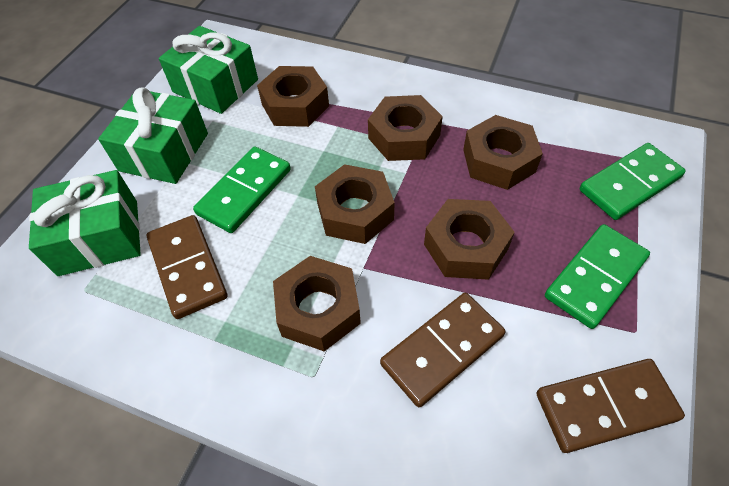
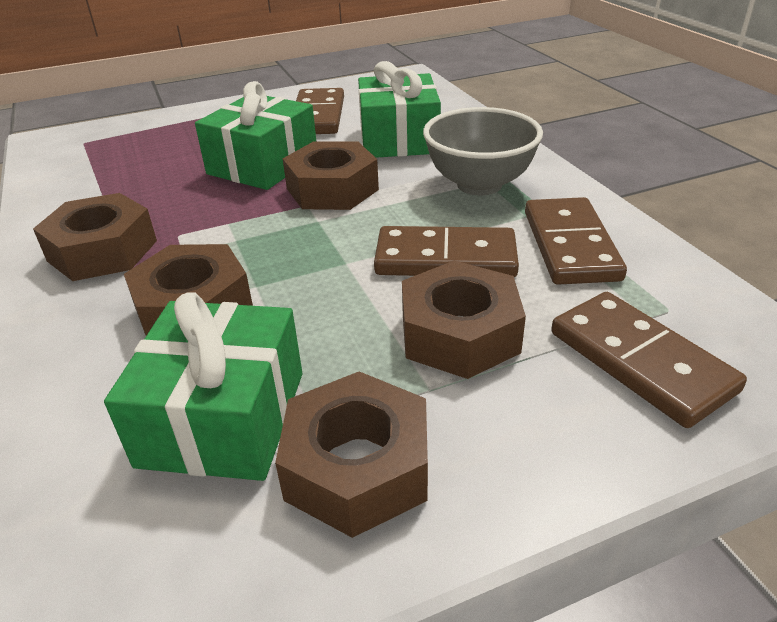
brown domino: [146,215,227,319] [380,293,505,407] [536,359,685,453] = 3 -> [296,88,344,134] [374,226,519,277] [525,197,627,285] [551,292,747,428] = 4
brown nut: [257,66,329,127] [273,256,361,351] [315,164,395,244] [368,95,443,161] [424,199,515,280] [463,115,543,190] = 6 -> [33,193,157,281] [124,244,253,336] [275,371,428,538] [283,141,379,210] [402,261,526,379] = 5
green domino: [193,146,291,233] [545,224,650,329] [580,143,686,220] = 3 -> none = 0
grey bowl: none = 0 -> [423,107,543,195] = 1

